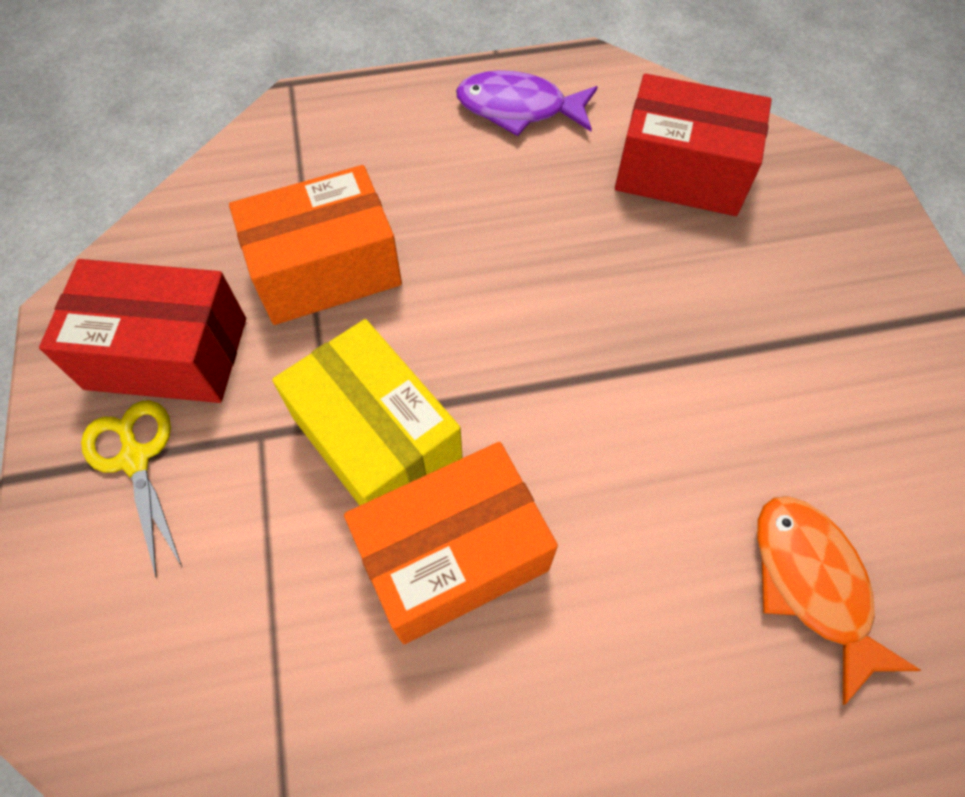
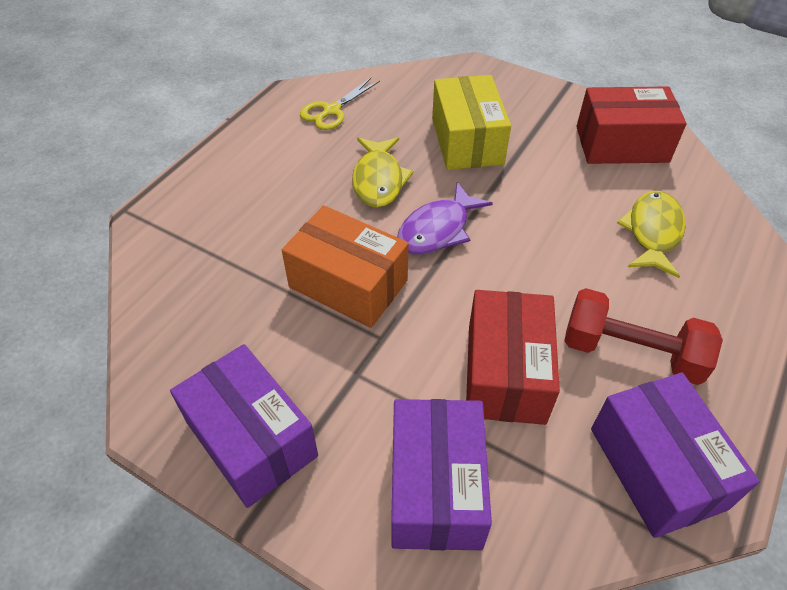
orange box: [229,165,402,325] [344,442,558,644] = 2 -> [282,205,409,328] = 1
orange fish: [757,496,922,705] = 1 -> none = 0
purple box: none = 0 -> [170,344,318,508] [391,399,492,550] [591,373,760,538] = 3
red dumbbell: none = 0 -> [564,288,723,385] = 1
yellow fish: none = 0 -> [352,137,414,208] [617,191,686,278] = 2

